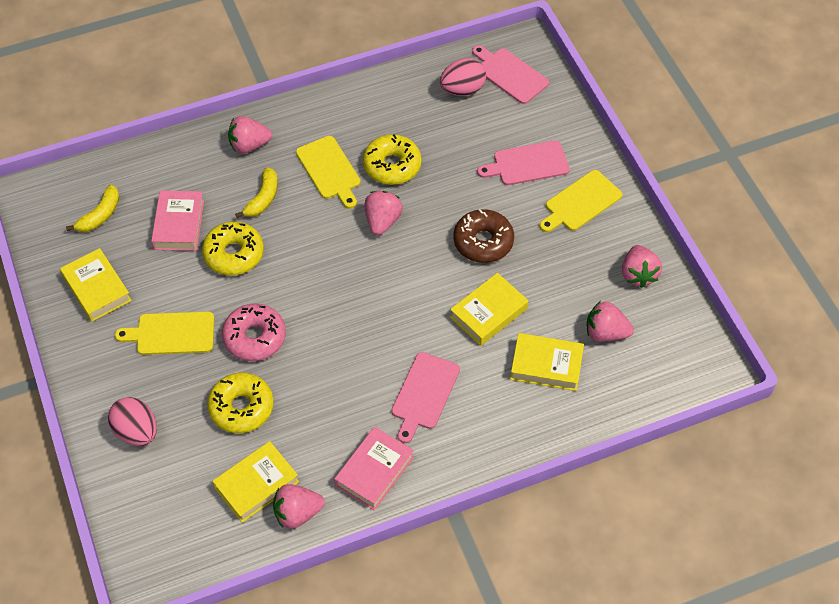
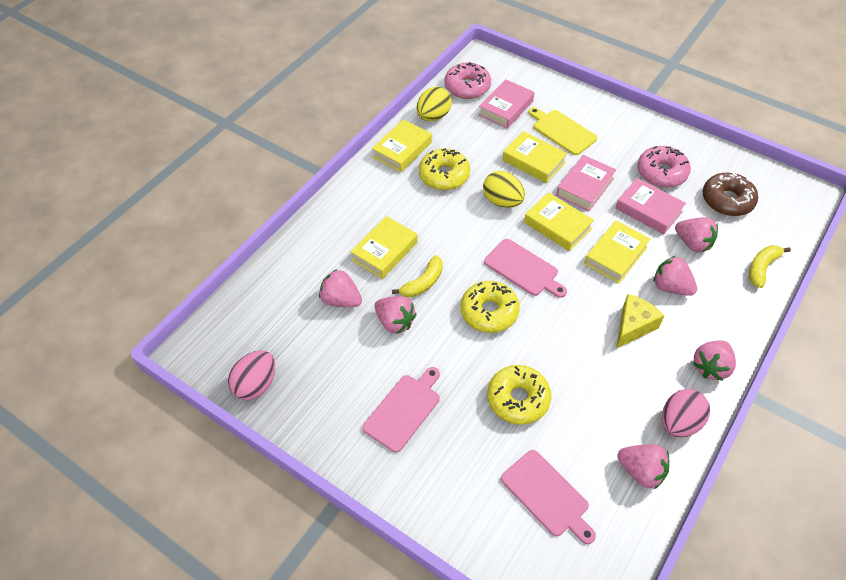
pink book: [151,190,204,251] [334,427,414,511] = 2 -> [479,79,534,129] [556,155,616,211] [615,178,686,235] = 3
pink donut: [222,303,286,361] = 1 -> [444,62,491,99] [637,146,691,188] = 2
pink strawberry: [228,116,272,154] [273,484,325,529] [365,191,403,235] [587,302,634,342] [622,245,662,288] = 5 -> [319,269,362,307] [375,296,416,334] [617,444,669,490] [654,256,697,296] [675,217,718,253] [693,340,736,381] = 6
yellow book: [60,248,132,322] [212,441,299,523] [450,273,528,346] [510,333,584,391] = 4 -> [351,216,418,279] [372,119,432,172] [502,131,568,183] [524,192,594,251] [584,220,651,283] = 5
yellow cheese: none = 0 -> [616,294,664,349] = 1
yellow cutting board: [115,312,214,355] [296,136,361,209] [540,170,622,232] = 3 -> [528,107,597,155] = 1
yellow egg: none = 0 -> [417,87,452,121] [483,171,525,208] = 2

